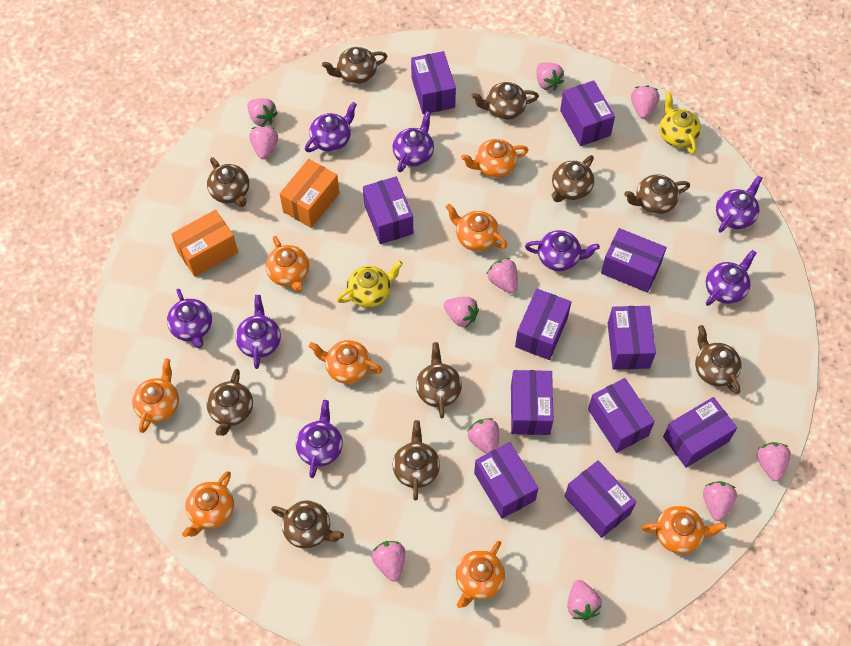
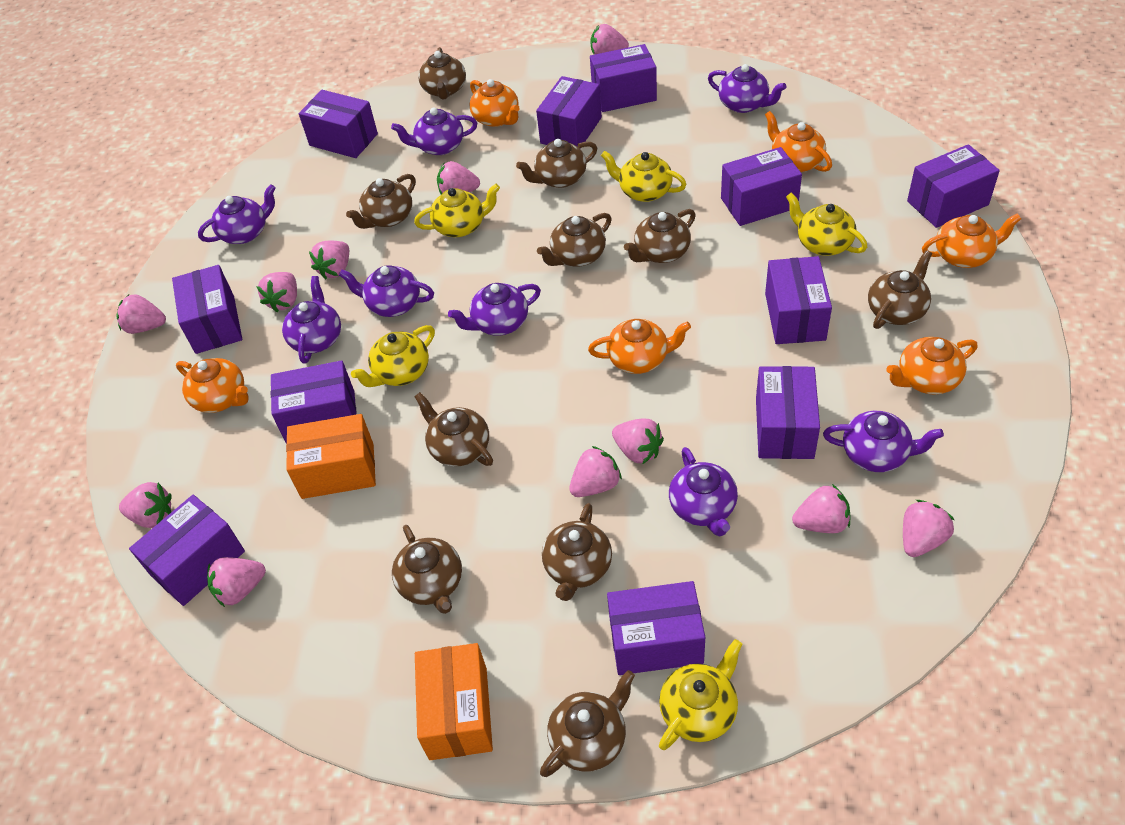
orange teapot: [132,358,179,433] [182,471,234,537] [265,236,309,292] [309,340,382,384] [446,204,508,251] [456,541,505,608] [461,139,528,178] [642,506,727,554] = 8 -> [176,358,249,413] [470,79,520,127] [588,319,691,374] [765,111,832,172] [886,337,978,395] [922,213,1021,268] = 6
yellow teapot: [337,261,403,308] [659,92,701,154] = 2 -> [351,325,435,387] [414,184,500,237] [601,151,687,202] [659,639,742,750] [786,193,867,256] = 5

